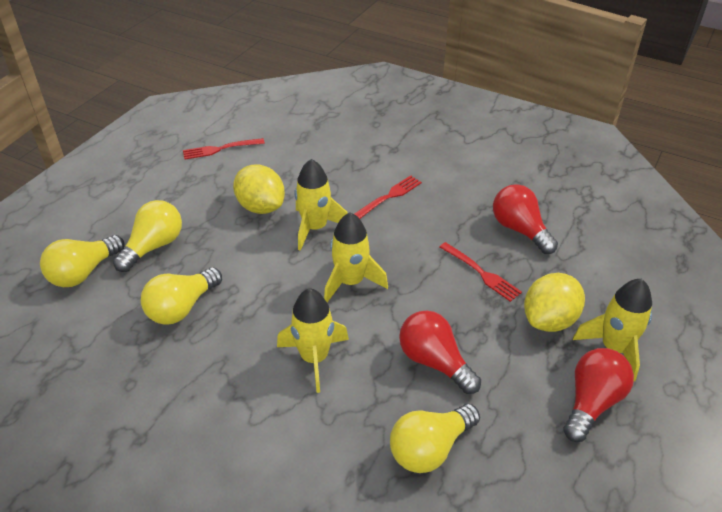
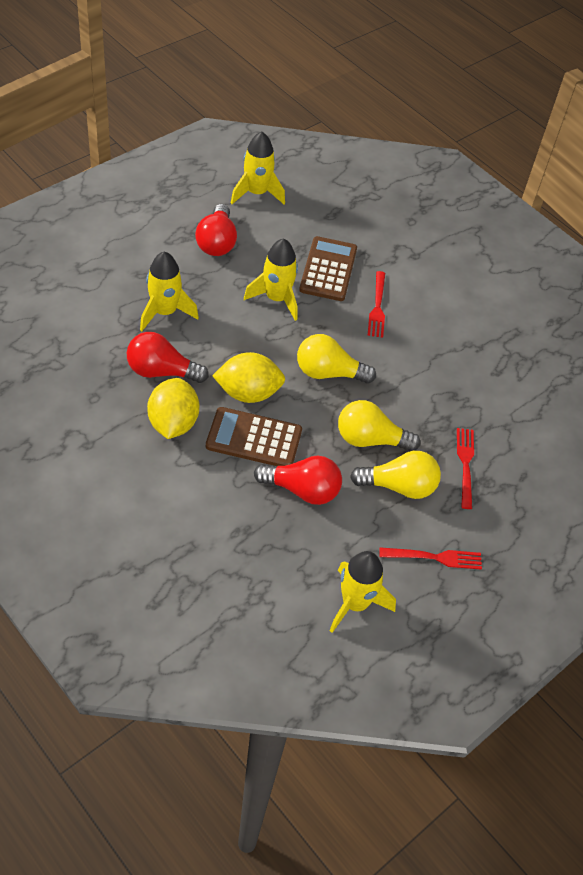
brown calculator: none = 0 -> [206,407,302,466] [299,236,357,301] = 2
yellow light bulb: [40,235,125,287] [113,200,182,272] [141,267,222,325] [390,404,480,473] = 4 -> [297,334,376,384] [338,400,420,452] [350,451,441,499] = 3

